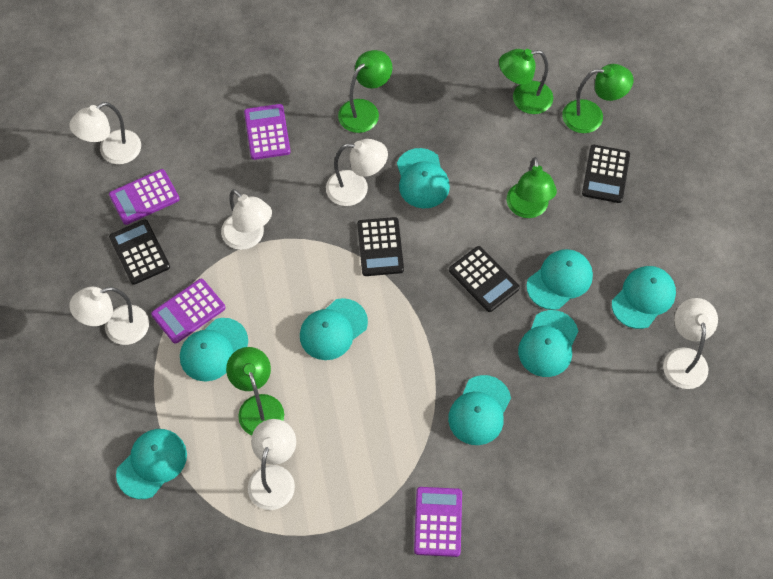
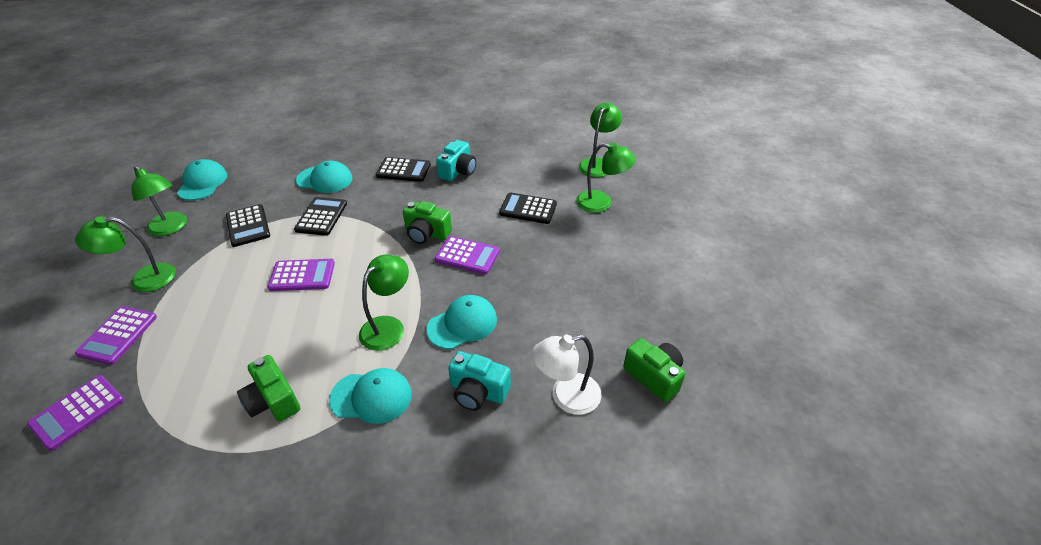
green camera: none = 0 -> [237,355,300,422] [403,201,452,244] [623,338,685,402] = 3
turquoise camera: none = 0 -> [436,140,476,181] [448,351,511,411] = 2
turquoise cap: [116,429,187,499] [180,318,248,381] [300,298,368,360] [397,148,450,209] [448,375,511,445] [518,310,578,377] [526,249,593,310] [612,266,676,329] = 8 -> [177,159,227,201] [296,161,352,193] [329,368,412,424] [426,295,497,349] = 4
white lamp: [69,102,141,164] [69,287,149,345] [221,189,272,250] [248,419,296,510] [326,139,388,206] [663,298,718,389] = 6 -> [532,335,602,415] = 1

